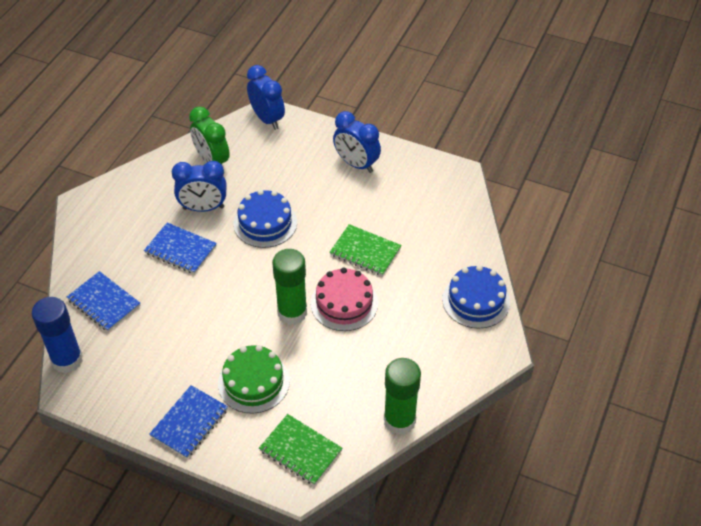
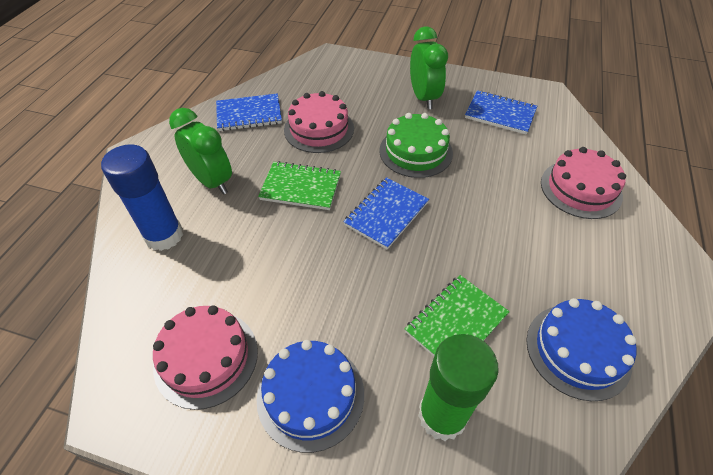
blue clock: [172,161,226,212] [247,65,285,130] [333,111,381,173] = 3 -> none = 0
green clock: [189,106,230,165] = 1 -> [169,108,232,194] [410,26,448,109] = 2
green glue stick: [272,249,307,325] [384,358,421,435] = 2 -> [418,334,499,441] = 1
pink cake: [310,267,378,331] = 1 -> [153,305,258,410] [284,91,354,153] [541,147,626,219] = 3

